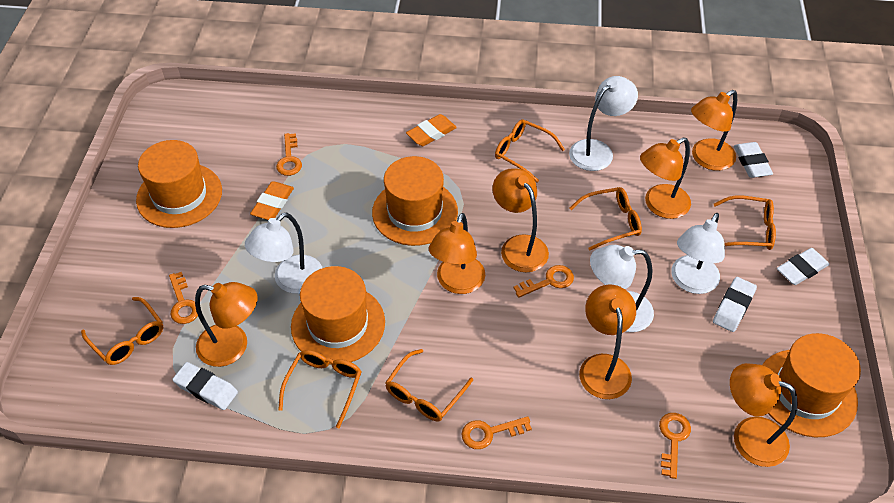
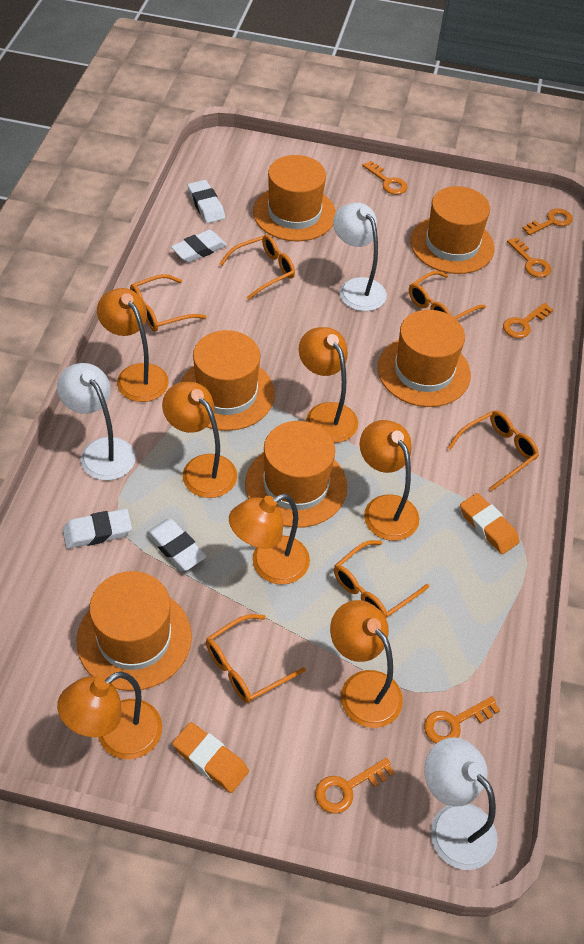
orange hat: [136,140,222,228] [291,266,385,365] [372,156,458,246] [762,333,861,437] = 4 -> [77,571,192,691] [181,330,275,431] [245,421,347,528] [253,155,336,241] [378,310,471,407] [410,186,495,274] = 6
orange key: [169,272,198,324] [276,133,302,176] [461,416,532,449] [514,265,574,298] [659,413,691,479] = 5 -> [315,758,395,814] [362,161,408,195] [424,696,500,743] [503,303,553,338] [507,237,551,278] [522,208,573,235] = 6
white lamp: [245,212,322,294] [569,76,638,171] [590,245,654,332] [671,213,725,294] = 4 -> [57,363,136,480] [333,203,387,311] [424,737,498,870] = 3

